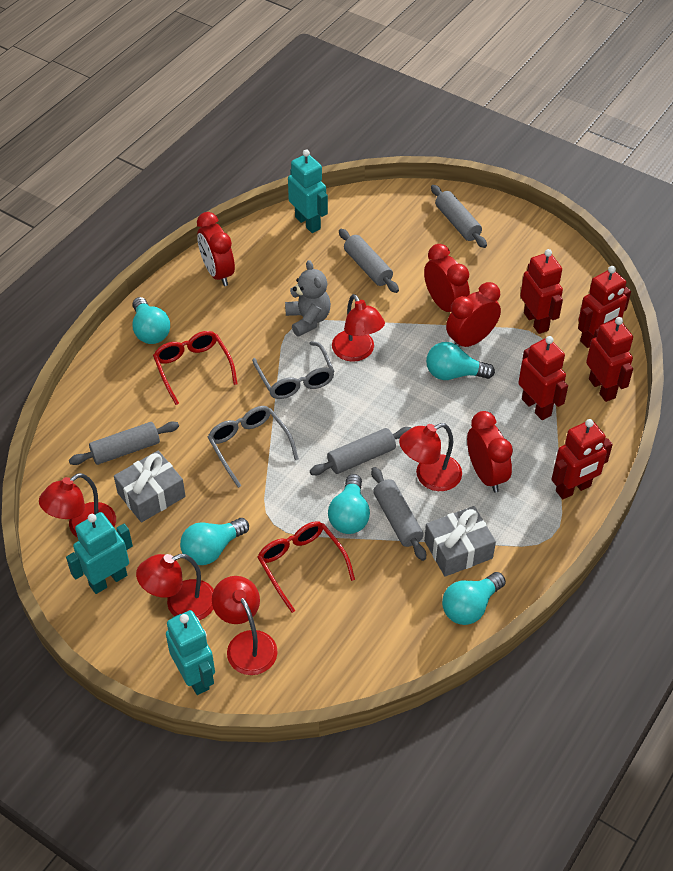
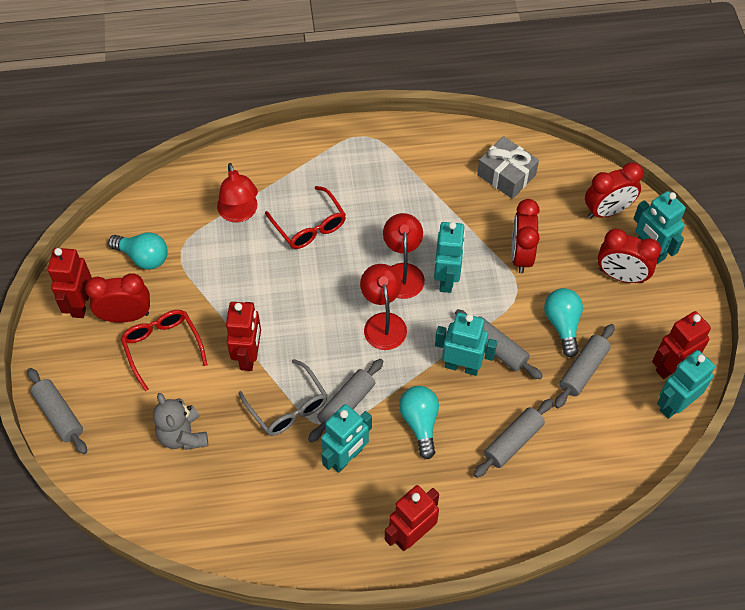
grey gift: [114,450,185,523] [424,506,496,577] = 2 -> [477,136,539,199] = 1
grey glasses: [208,406,299,488] [252,341,335,399] = 2 -> [238,359,327,436] = 1
red lamp: [39,473,116,538] [136,554,214,620] [212,576,278,675] [332,294,385,362] [399,423,462,491] = 5 -> [217,163,258,222] [360,264,407,350] [383,213,425,299] = 3
red robot: [518,336,568,420] [520,249,563,334] [551,419,613,499] [578,266,631,348] [586,317,633,402] = 5 -> [48,248,92,318] [226,302,261,371] [385,485,439,551] [652,311,711,379] = 4
turquoise light bulb: [132,297,170,344] [180,518,249,565] [328,474,370,534] [426,342,495,380] [442,572,506,625] = 5 -> [108,232,168,270] [399,386,439,459] [544,288,583,358] = 3
turquoise robot: [66,512,133,594] [166,610,215,695] [288,149,328,233] = 3 -> [321,404,372,473] [434,222,465,293] [435,313,497,376] [634,191,686,264] [657,350,715,419] = 5

